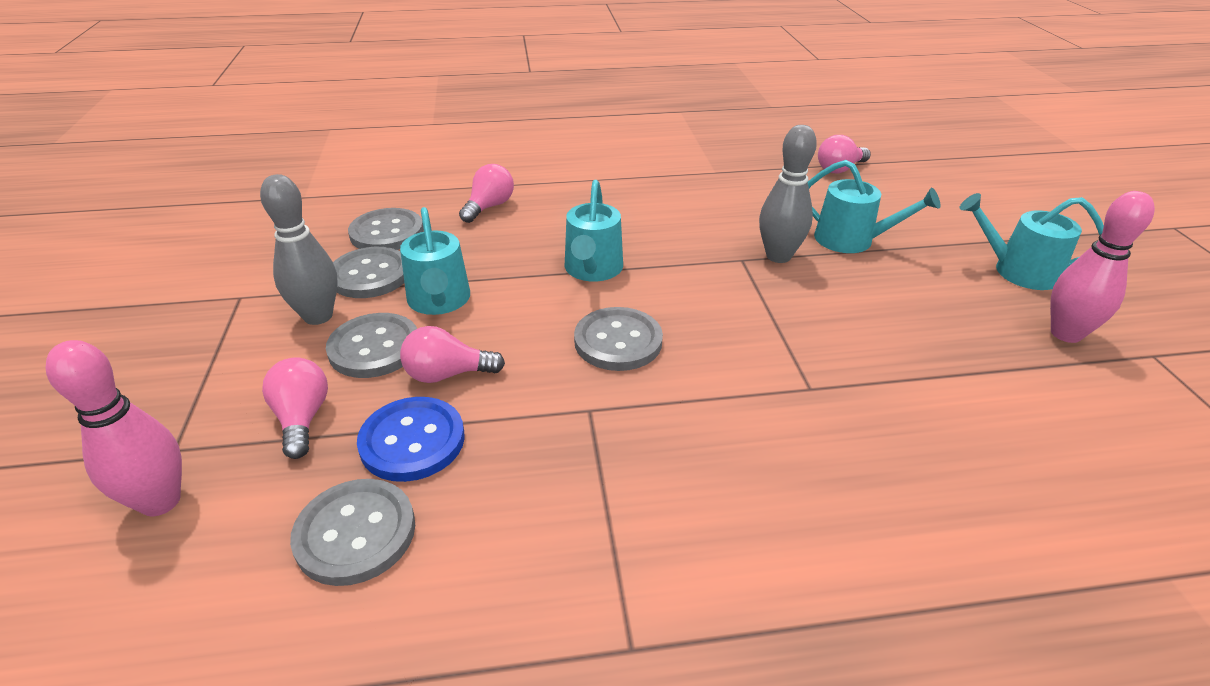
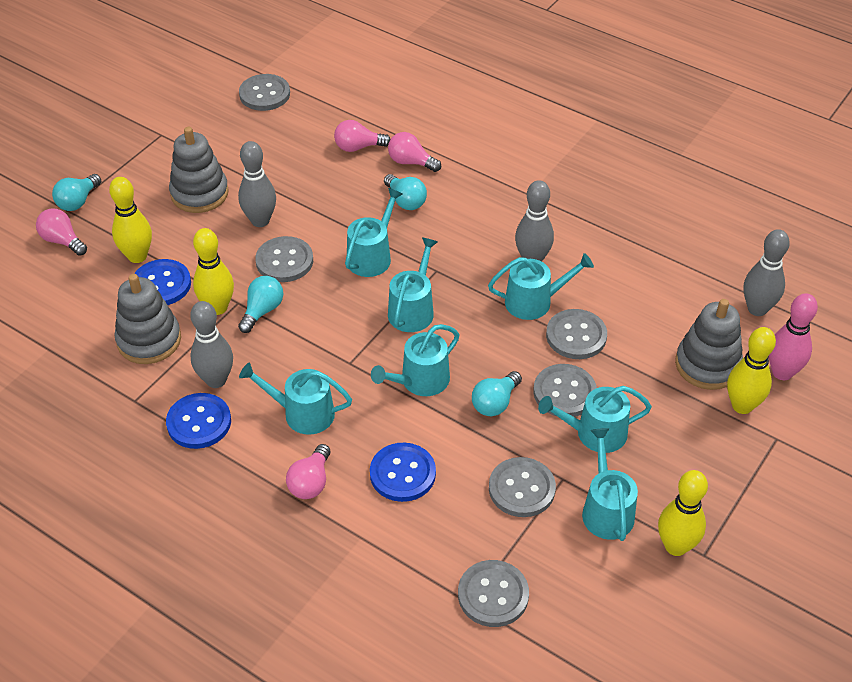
blue button: [357,397,465,482] = 1 -> [134,259,191,305] [166,393,231,449] [370,443,436,502] = 3
grey bowling pin: [260,174,338,325] [759,125,817,263] = 2 -> [190,301,233,388] [238,141,276,227] [515,180,554,262] [743,229,790,316] = 4
grey button: [290,479,415,586] [326,313,417,378] [333,247,404,298] [348,208,424,250] [574,307,663,371] = 5 -> [239,74,290,111] [255,236,313,282] [458,560,529,627] [489,457,556,517] [533,364,597,417] [546,309,607,359] = 6
grey stacking toy: none = 0 -> [115,274,181,364] [169,127,229,213] [675,299,743,390] = 3
pink bowling pin: [45,340,182,516] [1050,191,1155,343] = 2 -> [769,293,818,380] = 1
turquoise light bulb: none = 0 -> [52,174,101,211] [238,276,283,333] [384,174,427,210] [472,371,522,416] = 4
turquoise watering can: [400,207,470,315] [565,180,623,281] [808,160,941,253] [960,193,1104,290] = 4 -> [239,363,352,435] [345,188,403,277] [371,324,459,396] [388,237,438,332] [488,253,594,320] [538,386,652,453] [582,428,638,541] = 7
yellow bowling pin: none = 0 -> [109,177,152,263] [193,228,234,315] [658,470,708,556] [727,327,776,414] = 4

